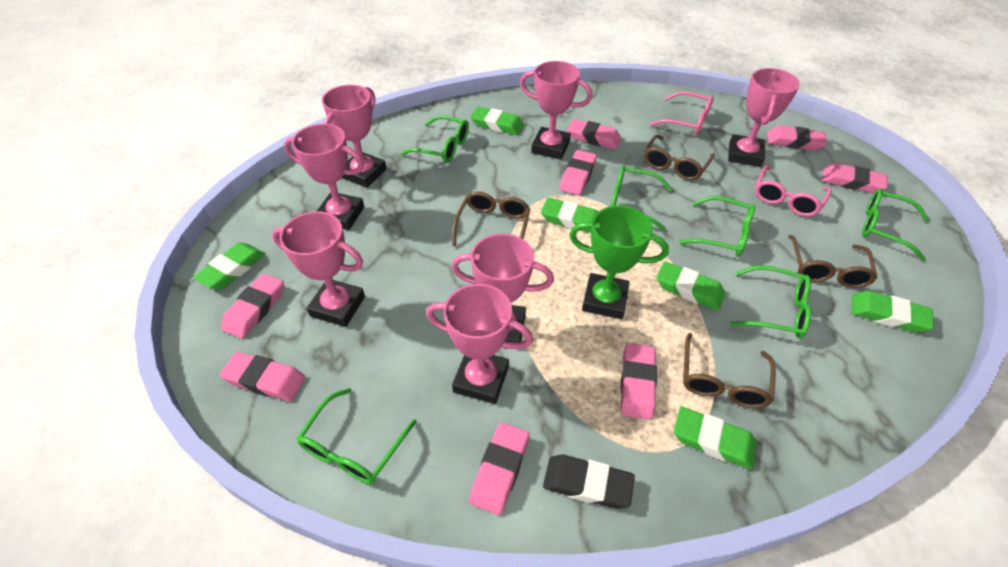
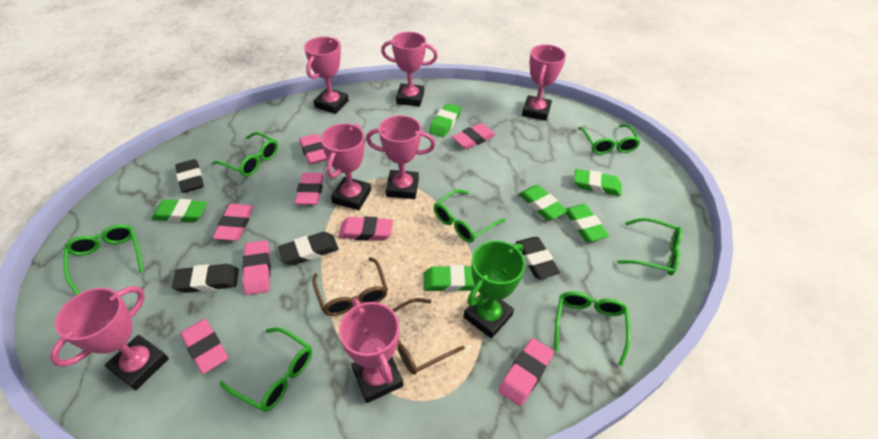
black eraser: [543,455,635,509] = 1 -> [172,264,239,293] [175,159,204,193] [278,232,339,265] [515,237,560,279] = 4
brown glasses: [452,191,530,246] [644,135,715,181] [683,333,776,409] [788,235,878,288] = 4 -> [312,257,388,316] [392,298,465,375] = 2
green glasses: [296,388,417,484] [401,115,469,163] [611,166,672,230] [679,196,755,256] [731,265,811,338] [862,188,929,261] = 6 -> [63,224,144,295] [212,132,278,177] [219,327,312,412] [434,189,505,243] [554,291,630,366] [578,124,640,155] [617,218,683,276] = 7
pink glasses: [650,91,714,135] [755,165,832,217] = 2 -> none = 0

